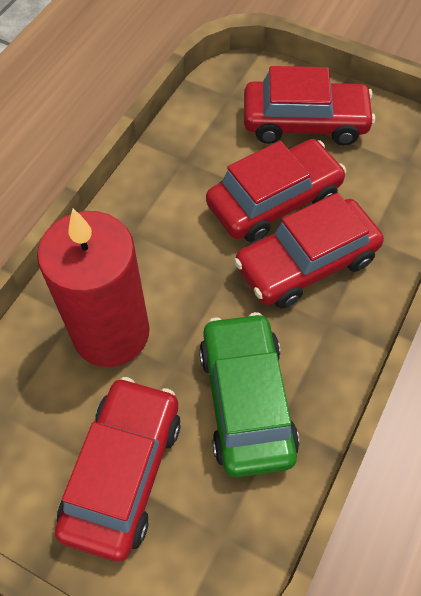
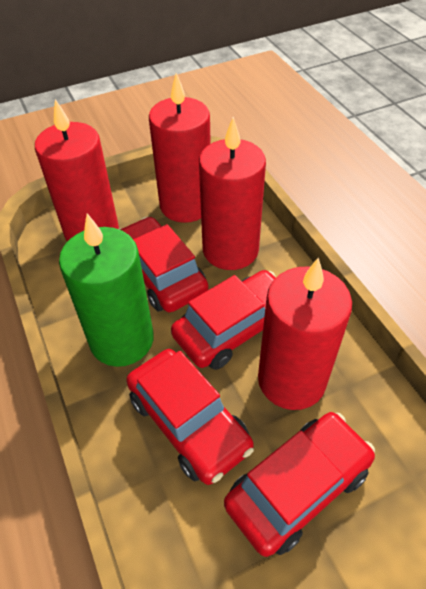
green candle: none = 0 -> [59,214,154,367] = 1
green car: [199,312,299,477] = 1 -> none = 0
red candle: [37,209,150,367] = 1 -> [35,99,119,242] [149,73,211,223] [199,117,266,270] [258,258,352,410] = 4

